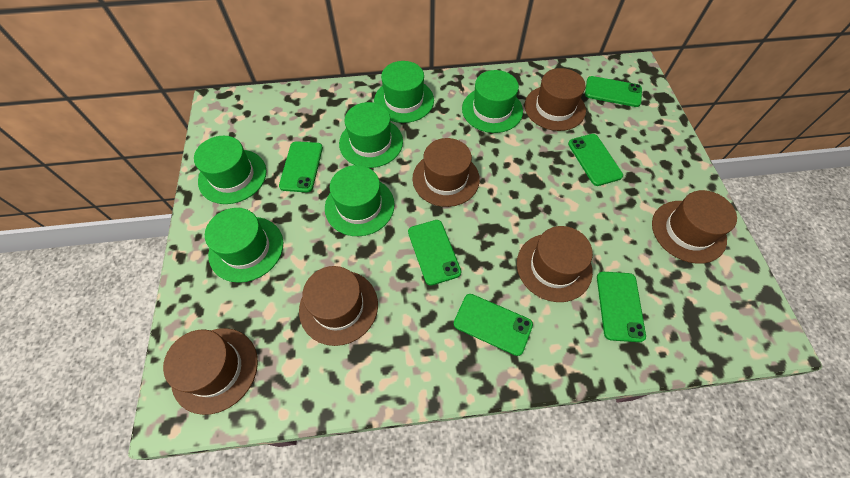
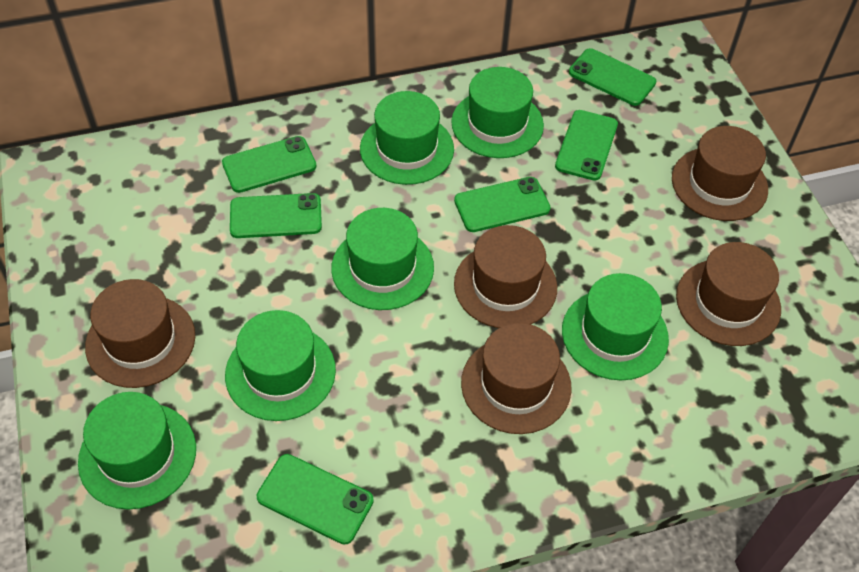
brown hat: [163,328,258,415] [299,266,378,346] [412,138,480,207] [517,226,593,302] [525,68,586,131] [652,190,737,264] = 6 -> [85,279,195,388] [454,225,557,328] [461,323,572,434] [672,126,768,221] [676,242,781,346] = 5

